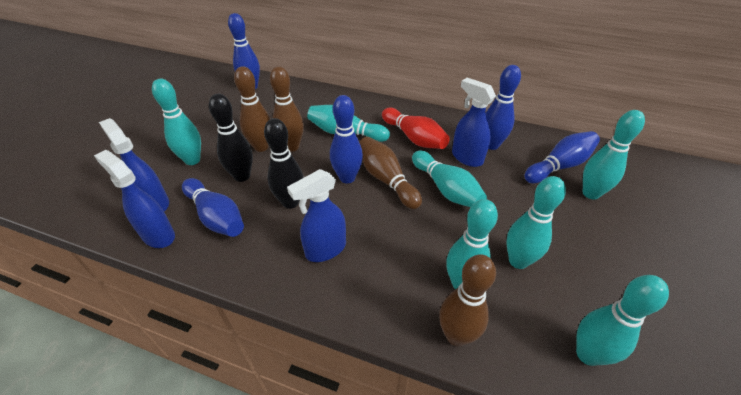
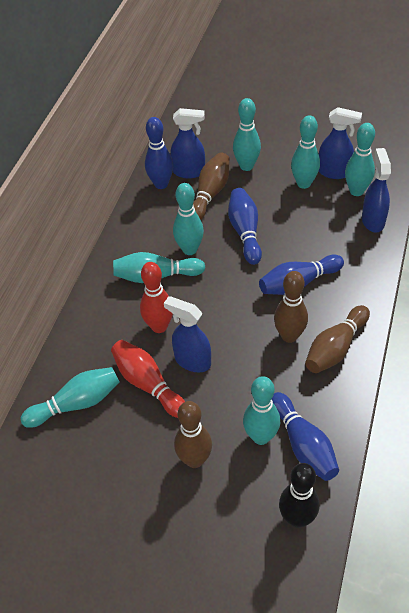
black bowling pin: [209,94,253,182] [264,118,304,209] = 2 -> [279,463,319,528] = 1
blue bowling pin: [182,178,244,237] [228,13,260,89] [330,95,363,183] [486,65,521,150] [525,131,600,183] = 5 -> [145,117,173,189] [228,188,262,265] [259,255,344,295] [272,392,339,481] = 4
red bowling pin: [382,108,450,149] = 1 -> [111,340,185,418] [140,262,173,333] = 2

